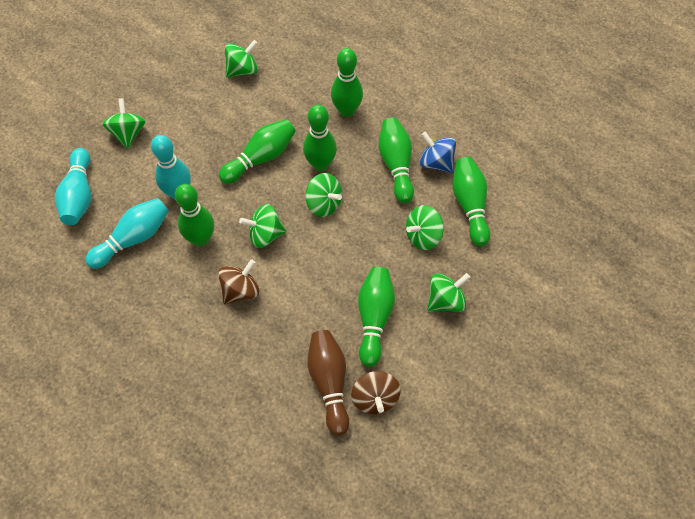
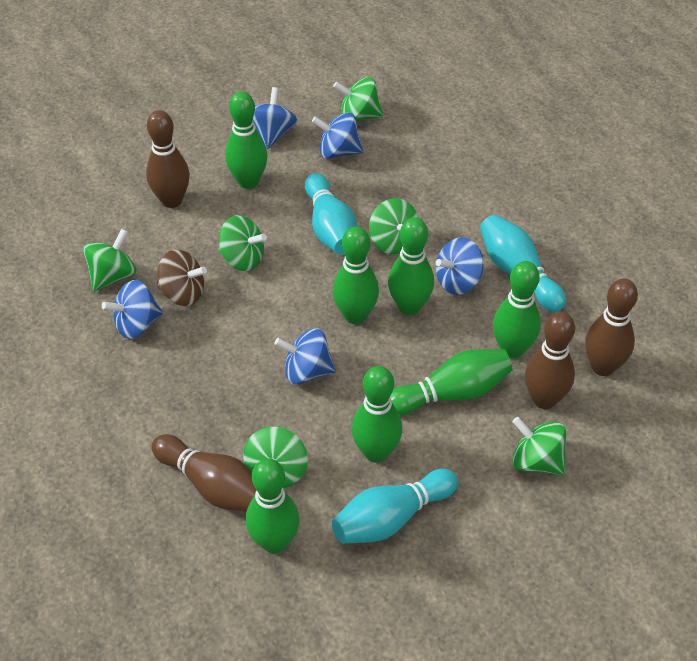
blue spinning top: [420,132,456,173] = 1 -> [102,280,163,339] [253,87,297,149] [274,328,336,384] [312,112,363,159] [436,237,483,295] = 5
brown bowling pin: [308,330,349,436] = 1 -> [146,110,190,208] [151,434,256,512] [525,312,575,409] [585,279,638,376] = 4
brown spinning top: [218,259,259,304] [351,371,401,414] = 2 -> [157,249,207,306] = 1

